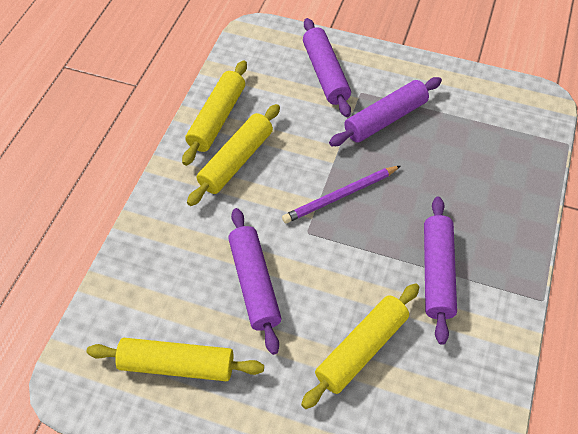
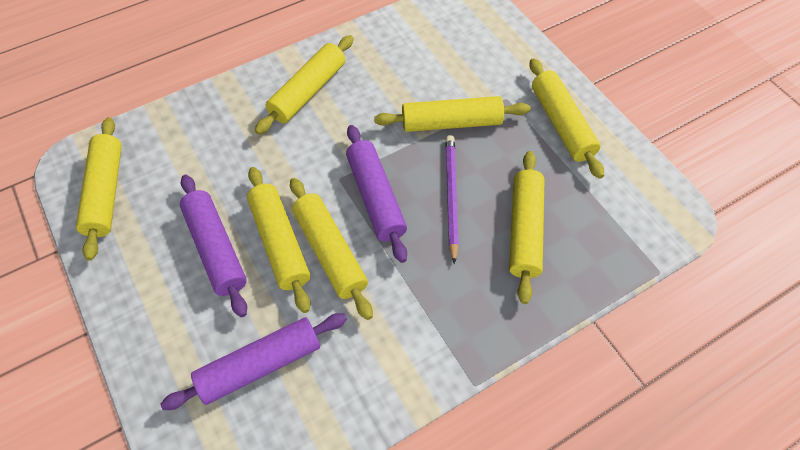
purple rolling pin: [228,208,281,355] [303,18,351,117] [329,77,442,146] [424,197,457,345] = 4 -> [160,313,347,410] [180,175,247,317] [346,125,407,263] = 3
yellow rolling pin: [87,338,264,381] [182,60,247,166] [187,104,280,206] [301,283,420,409] = 4 -> [76,117,122,261] [247,167,310,313] [255,35,354,134] [290,178,373,320] [374,96,531,132] [509,151,545,304] [529,58,604,179] = 7

